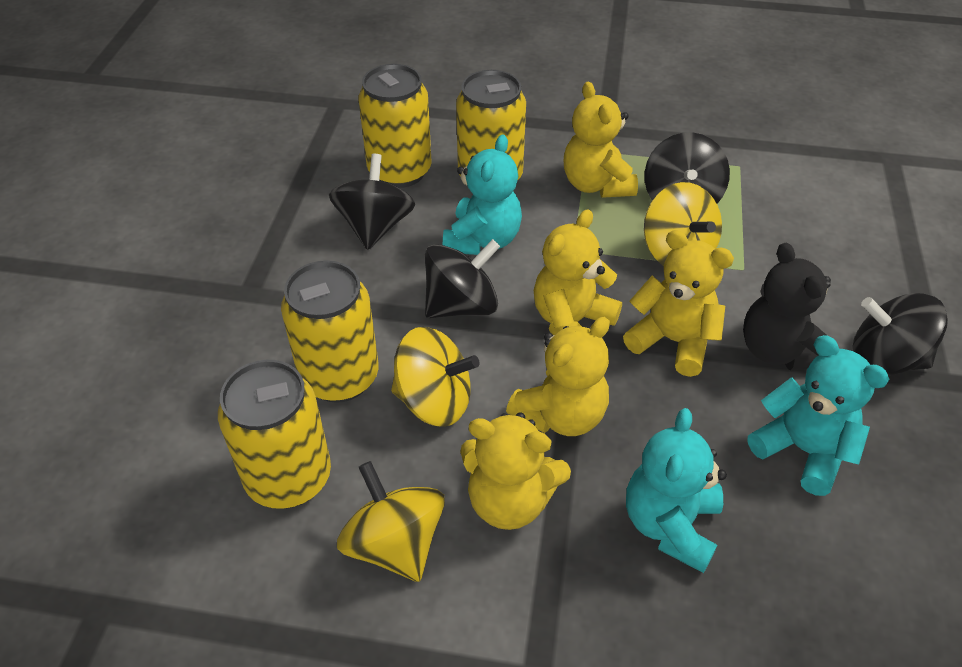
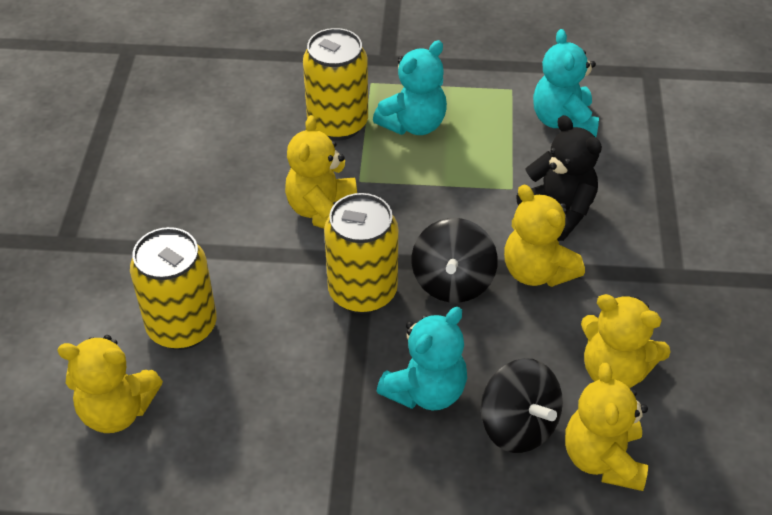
black spinning top: [329,154,415,250] [425,239,500,318] [645,132,730,204] [852,293,948,375] = 4 -> [412,218,498,303] [481,358,563,453] = 2
yellow can: [218,360,331,509] [281,260,379,403] [359,64,432,188] [456,70,526,181] = 4 -> [130,227,217,350] [303,28,368,141] [324,193,398,314] = 3
yellow spinning top: [337,461,445,582] [391,327,480,427] [644,182,722,266] = 3 -> none = 0

